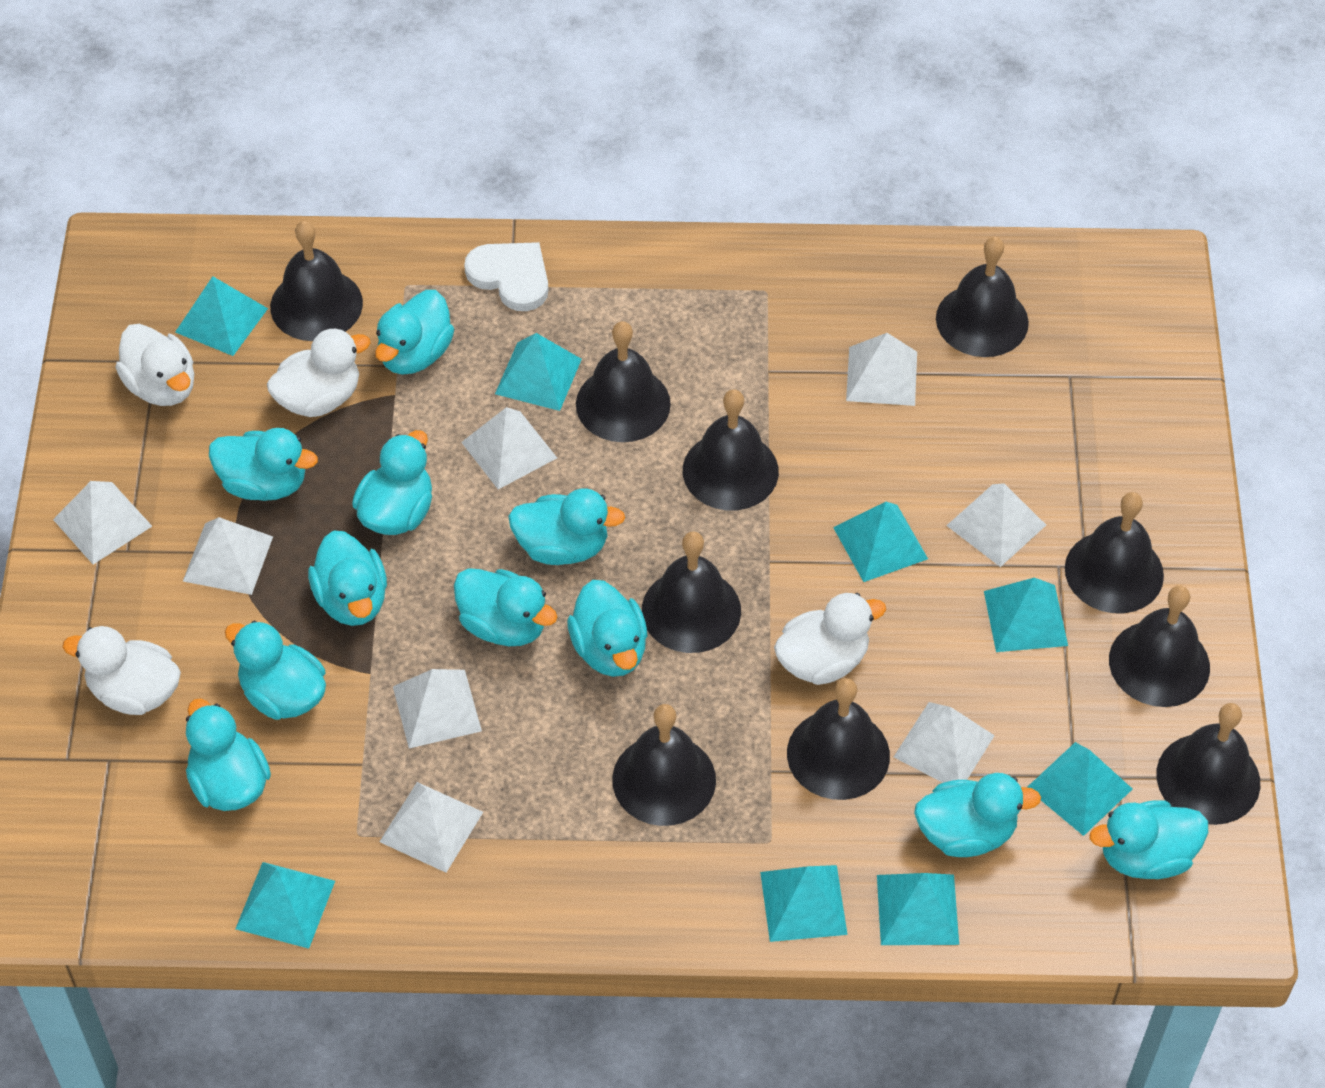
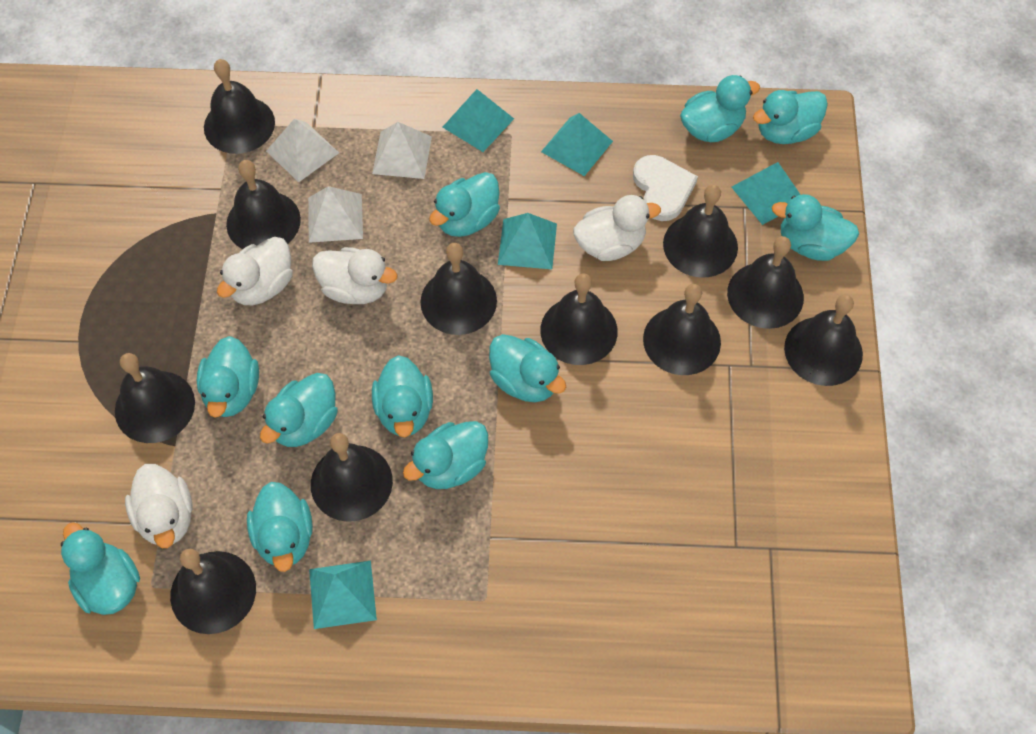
black bell: [270,221,363,341] [576,321,671,442] [612,704,716,826] [642,532,741,653] [683,389,779,510] [787,678,890,800] [936,237,1029,357] [1065,492,1164,613] [1109,586,1210,707] [1157,703,1260,825] = 10 -> [115,353,195,443] [170,549,256,634] [204,59,275,154] [226,160,301,249] [311,433,393,522] [420,243,497,335] [540,273,618,365] [643,284,721,375] [663,184,738,277] [727,236,804,329] [784,295,863,386] = 11
turquoise pyramid: [175,276,268,356] [235,862,335,949] [495,333,582,411] [760,865,848,942] [833,502,928,582] [877,873,959,945] [984,578,1068,652] [1027,742,1132,836] = 8 -> [309,561,377,629] [442,89,514,152] [498,213,557,269] [541,113,613,176] [731,162,801,225] = 5
white pyramid: [53,481,152,564] [183,517,273,595] [379,782,483,873] [393,669,482,748] [461,407,557,489] [846,333,917,406] [894,702,995,783] [946,483,1046,567] = 8 -> [266,118,339,182] [308,186,363,243] [372,122,432,179] = 3

